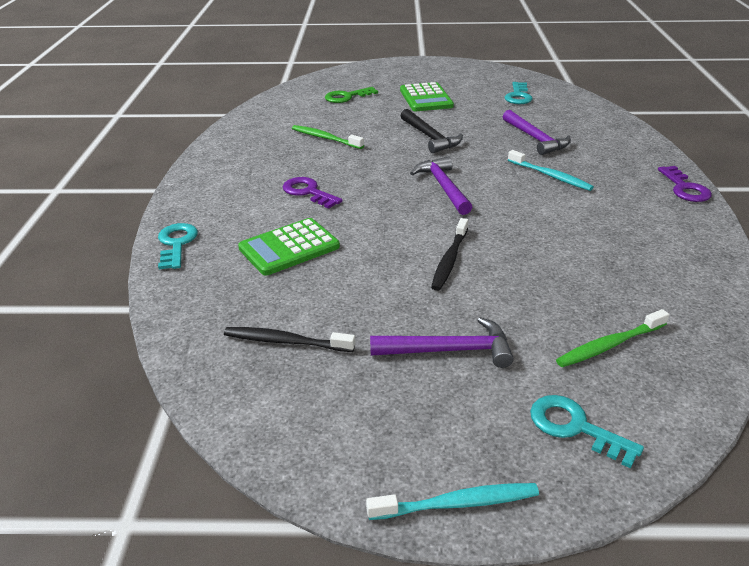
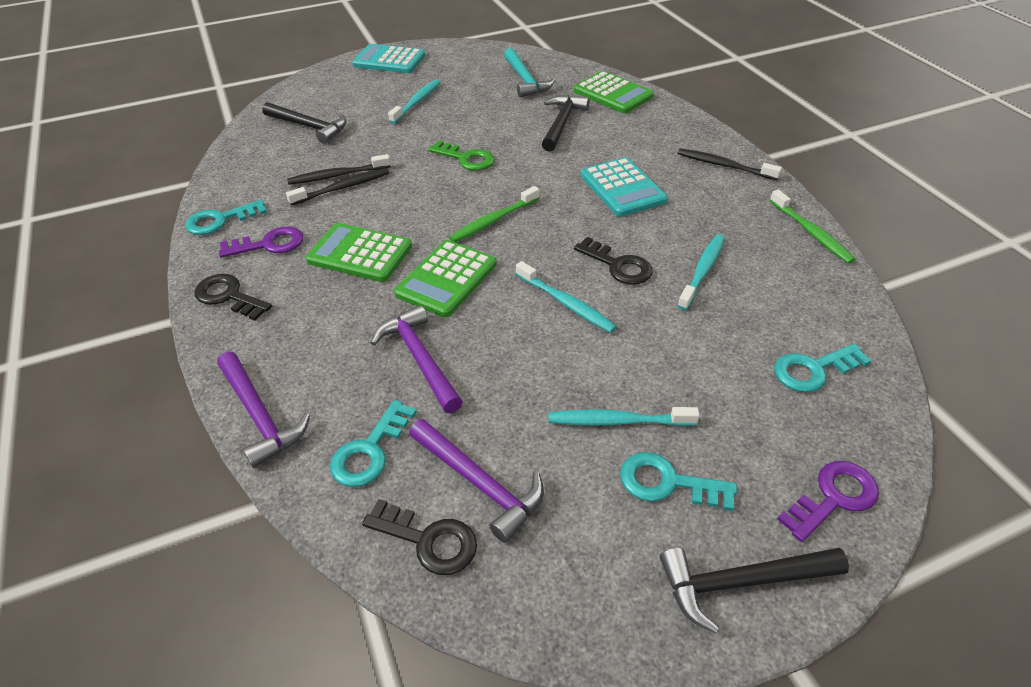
black hammer: [401,109,463,153] = 1 -> [262,102,346,144] [542,95,590,152] [660,548,849,634] = 3
black key: none = 0 -> [194,274,272,321] [362,499,477,575] [574,237,653,285] = 3
black toothbrush: [224,327,355,352] [431,218,468,291] = 2 -> [286,168,389,206] [287,154,390,185] [678,148,782,180] = 3
green calculator: [238,218,340,276] [400,82,454,111] = 2 -> [306,223,412,282] [394,240,497,317] [574,71,654,113] = 3
turquoise calculator: none = 0 -> [352,44,426,73] [581,157,668,217] = 2
turquoise hammer: none = 0 -> [504,48,555,98] = 1
turquoise key: [158,223,198,269] [505,82,533,104] [530,395,644,468] = 3 -> [185,200,267,235] [330,400,417,487] [620,452,737,511] [774,344,872,392] = 4
turquoise toothbrush: [366,483,539,520] [508,150,594,191] = 2 -> [388,79,440,124] [516,261,617,333] [548,407,699,426] [678,234,725,310] = 4

